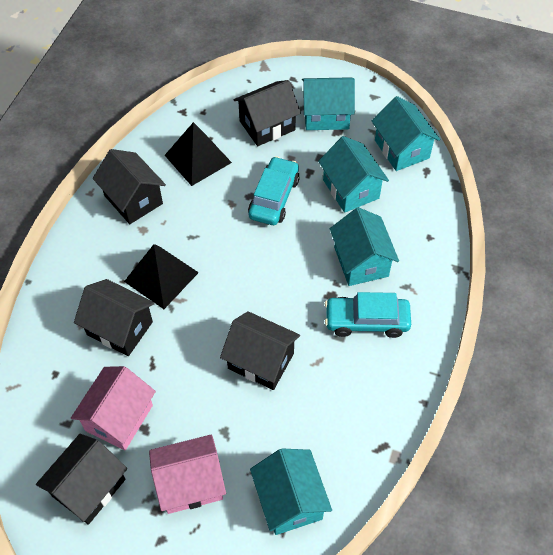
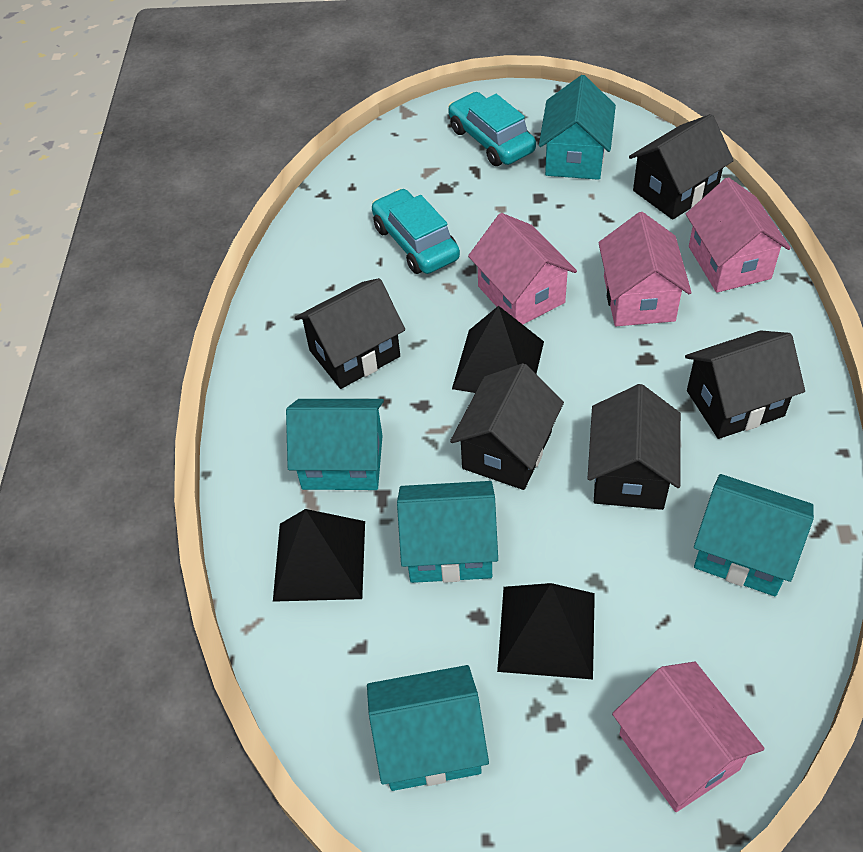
black pyramid: [124,244,199,309] [165,122,232,186] = 2 -> [273,509,365,602] [452,306,544,393] [497,583,595,679] = 3
pink house: [71,366,156,450] [149,434,226,514] = 2 -> [468,213,577,324] [599,212,692,326] [612,662,765,812] [686,177,791,293] = 4

